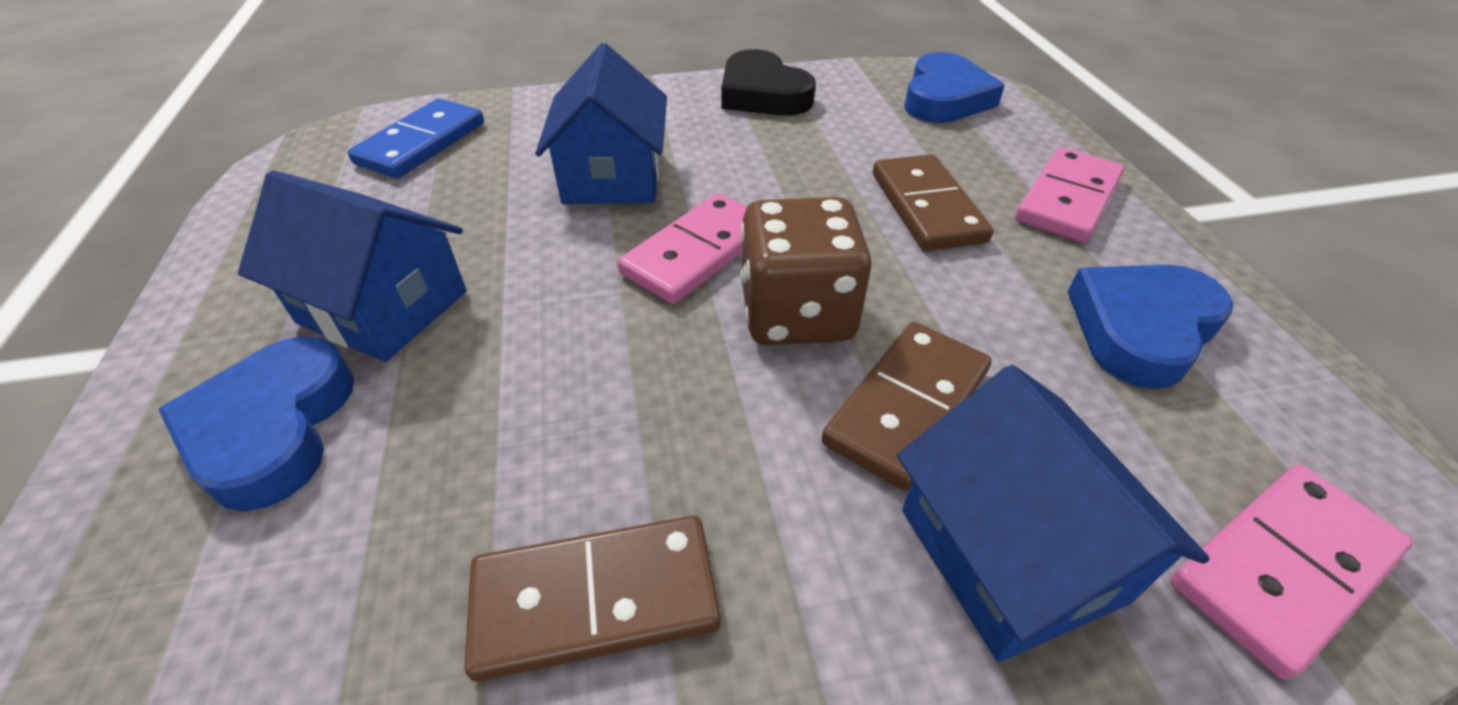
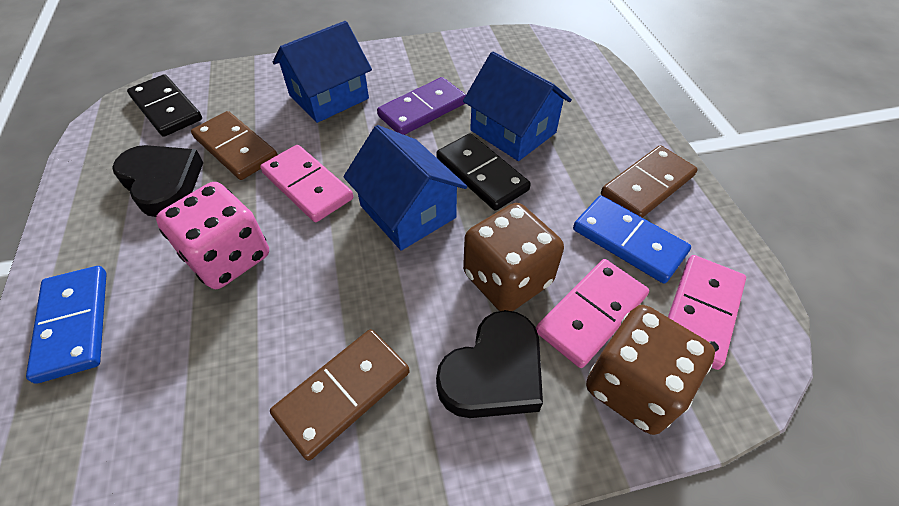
black domino: none = 0 -> [127,74,202,137] [436,133,531,211] = 2
black heart: [721,49,816,116] = 1 -> [112,145,203,217] [436,310,543,418] = 2
blue domino: [348,98,484,178] = 1 -> [26,266,107,384] [573,196,691,283] = 2
blue heart: [158,336,354,511] [905,52,1005,123] [1068,265,1233,389] = 3 -> none = 0
brown dice: [740,197,872,345] = 1 -> [463,203,564,311] [586,305,715,435] = 2
pink dice: none = 0 -> [156,182,269,289] = 1
purple domino: none = 0 -> [377,77,466,135] = 1

